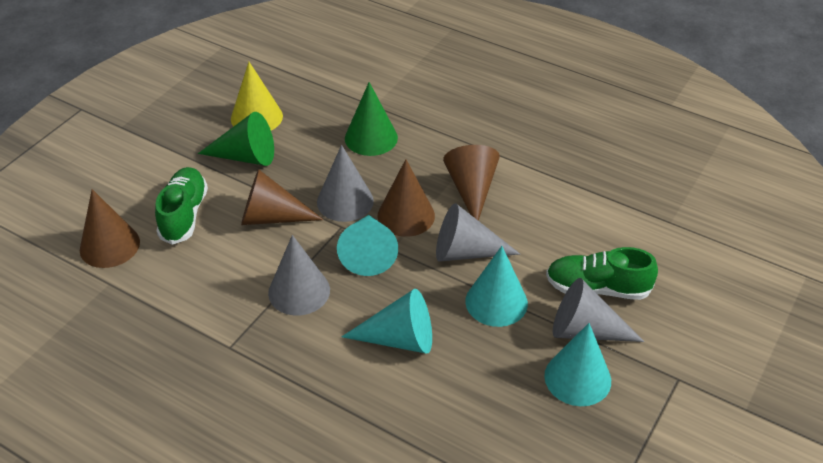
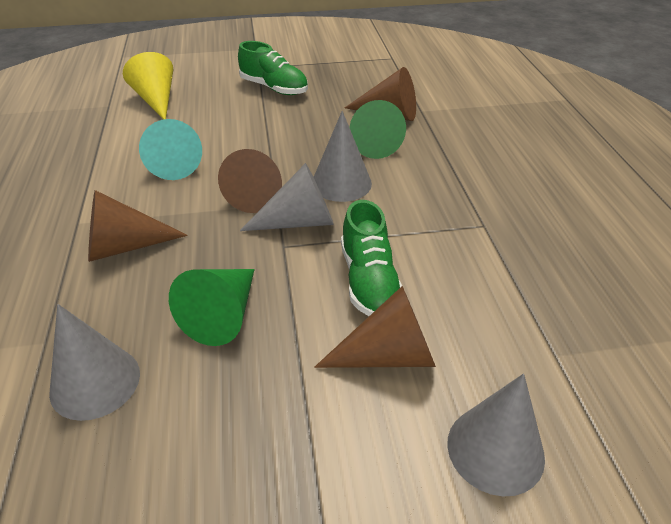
turquoise cone: [337,215,398,276] [342,289,432,354] [465,246,528,327] [544,323,611,406] = 4 -> [139,119,202,180] = 1

